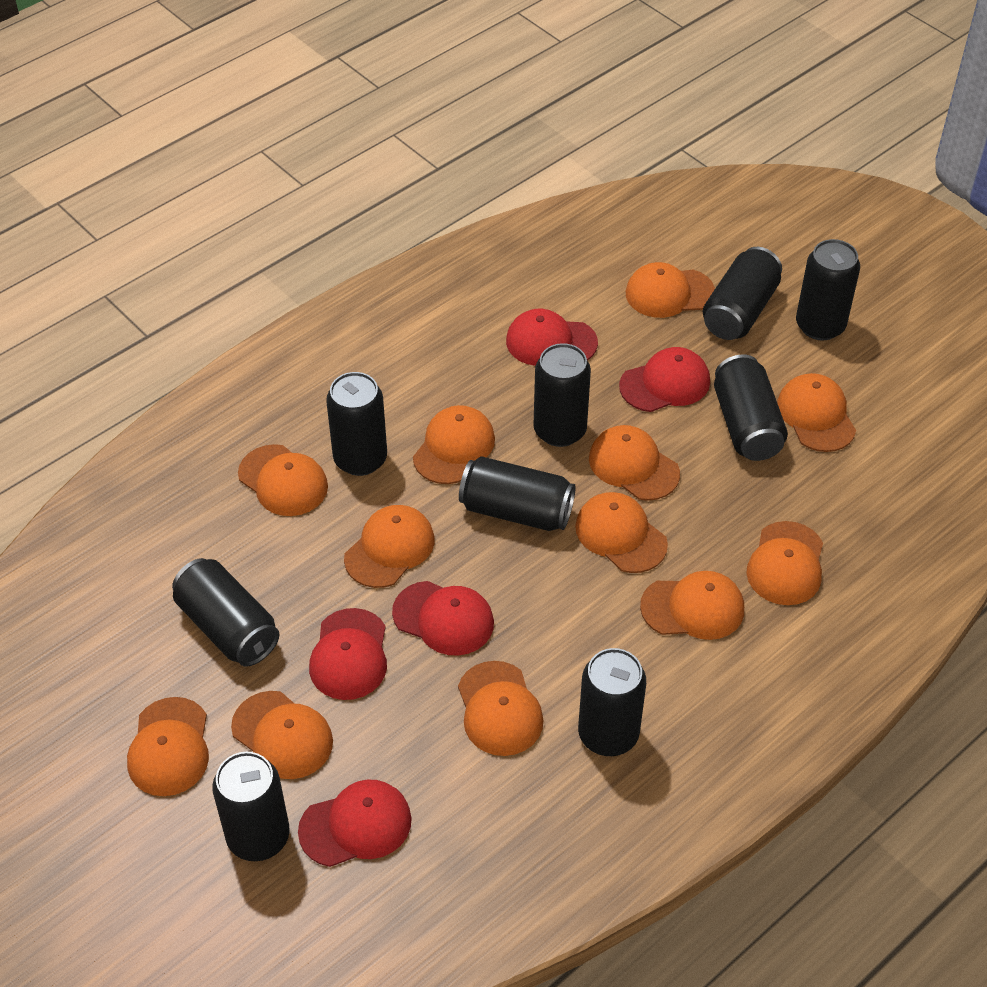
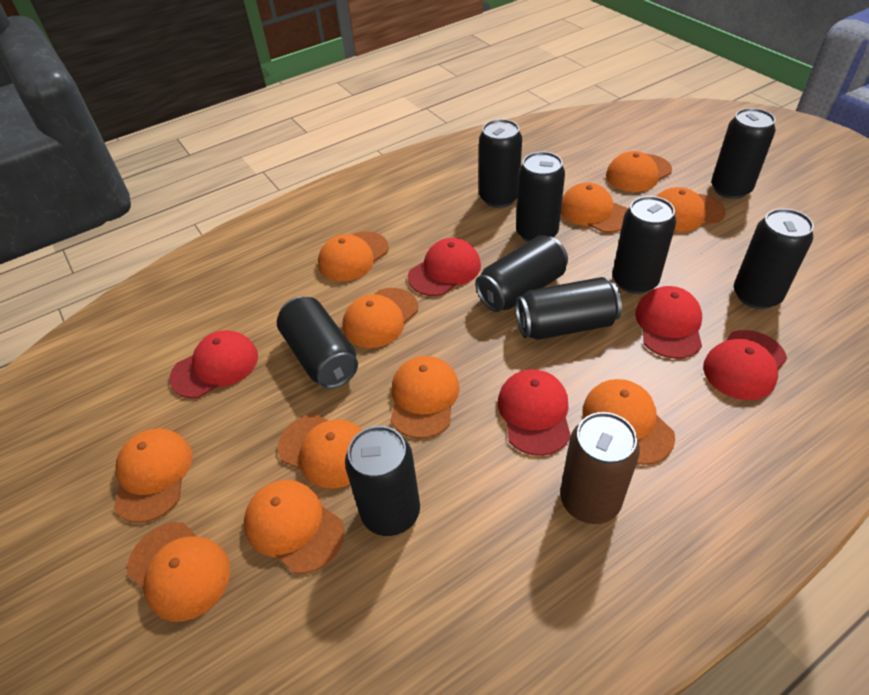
brown can: none = 0 -> [560,412,640,524] = 1
orange cap: [127,697,209,796] [231,691,333,779] [238,444,328,516] [344,505,434,588] [413,405,495,484] [458,661,544,756] [575,492,668,573] [589,425,680,501] [626,262,715,318] [640,571,744,640] [746,521,823,605] [777,373,856,452] = 12 -> [114,429,192,523] [127,522,230,622] [244,480,344,574] [278,414,362,489] [318,231,389,281] [342,288,418,348] [390,356,460,439] [561,183,628,233] [583,379,675,465] [606,151,672,192] [656,187,726,232] = 11

